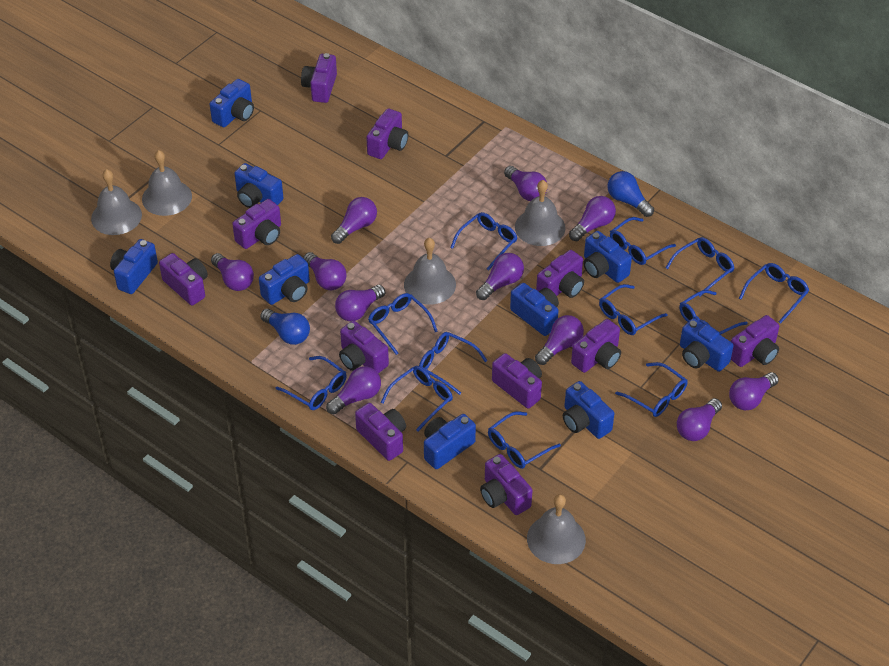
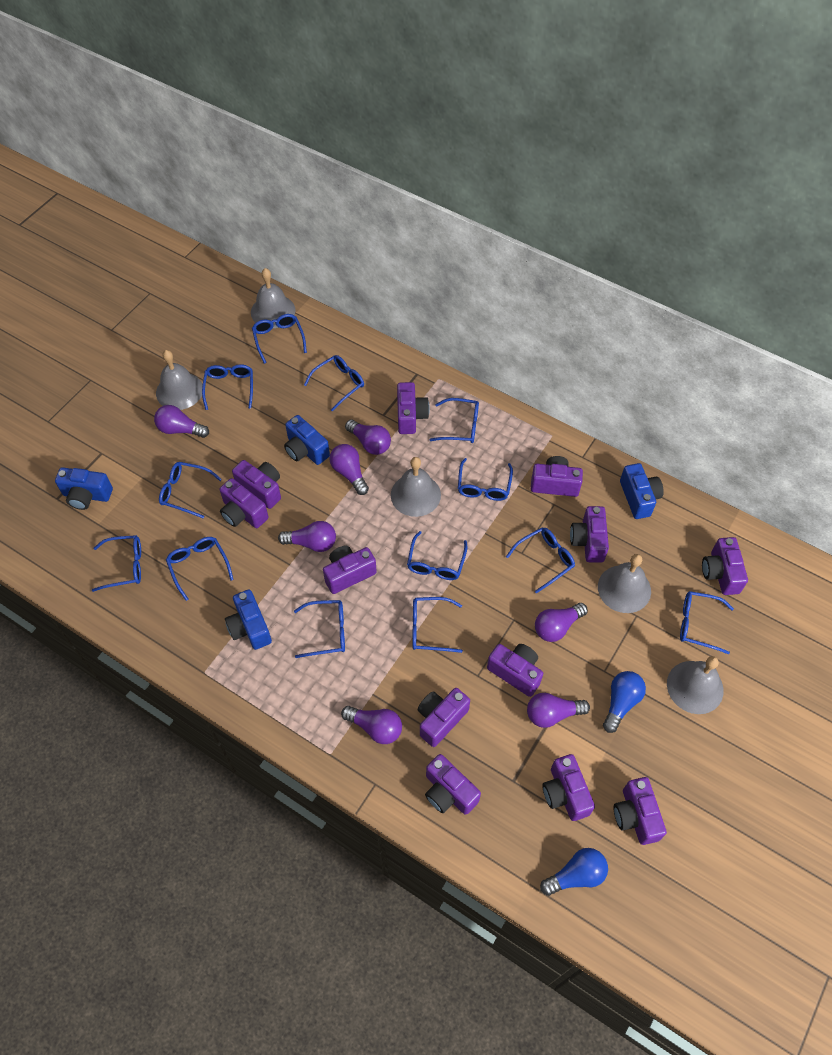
blue camera: [110,239,158,294] [209,79,254,127] [234,163,283,208] [259,254,310,305] [424,414,476,469] [510,283,559,336] [563,381,614,439] [583,231,632,283] [680,318,733,372] = 9 -> [55,467,113,510] [225,590,272,650] [284,415,330,465] [620,463,664,519] = 4
blue glasses: [276,356,347,410] [368,293,438,355] [381,366,453,431] [419,332,487,395] [450,212,517,271] [488,411,561,469] [599,284,668,335] [610,217,676,265] [615,362,687,417] [665,237,735,296] [679,290,748,335] [739,263,809,324] = 12 -> [92,535,141,592] [159,462,222,518] [166,537,234,601] [202,364,253,410] [252,314,307,364] [294,600,345,658] [304,355,364,412] [407,531,467,580] [412,597,463,653] [429,398,479,443] [458,458,513,501] [506,527,575,594] [680,591,734,654] = 13
purple camera: [159,253,208,306] [232,199,281,249] [301,53,337,103] [339,321,389,373] [355,403,406,461] [366,109,408,159] [480,454,533,515] [492,353,542,409] [536,250,584,298] [571,319,621,373] [731,315,779,367] = 11 -> [219,478,268,528] [232,460,281,509] [323,546,377,594] [397,382,430,434] [418,688,470,747] [425,754,481,815] [487,644,543,697] [531,456,583,497] [542,754,595,821] [570,506,609,563] [614,777,667,845] [702,537,748,595] = 12
purple light bulb: [211,253,254,291] [303,252,346,290] [326,366,381,414] [331,197,377,244] [335,285,385,321] [476,253,524,300] [504,166,547,201] [535,315,584,365] [569,196,616,241] [677,398,722,441] [729,372,779,410] = 11 -> [154,405,209,438] [278,521,336,552] [330,444,369,495] [341,706,402,744] [345,420,391,455] [527,693,590,728] [535,603,588,642] = 7

